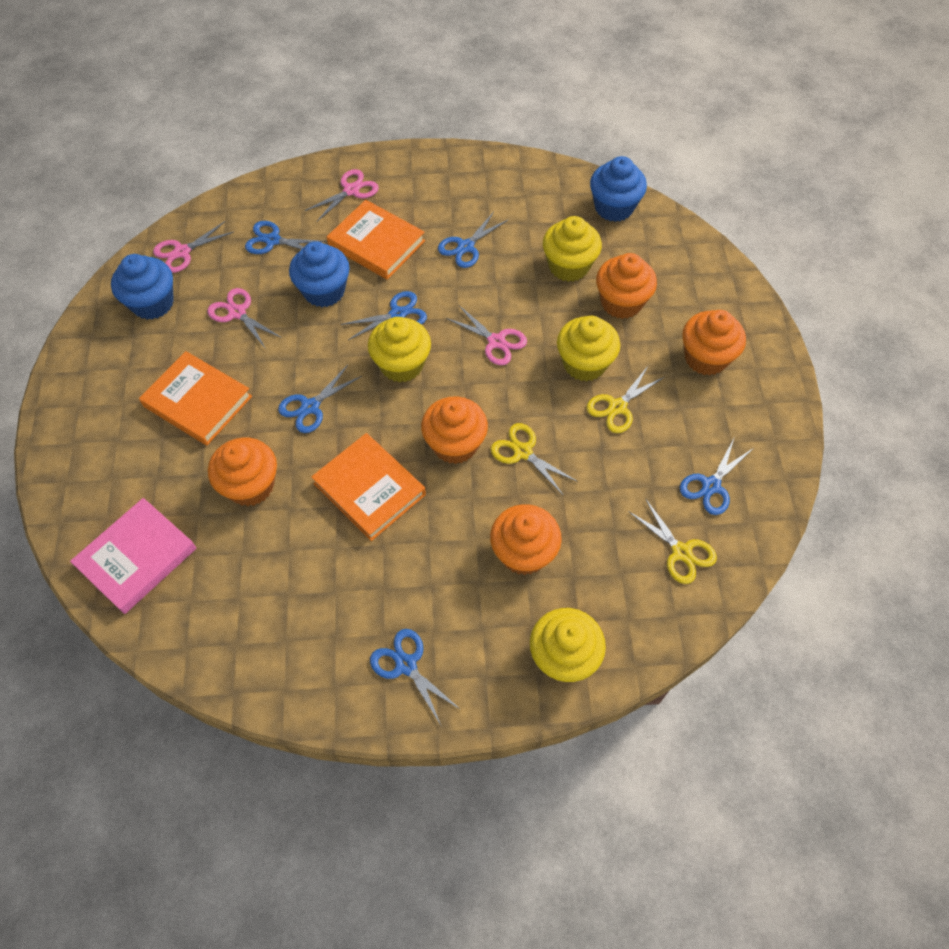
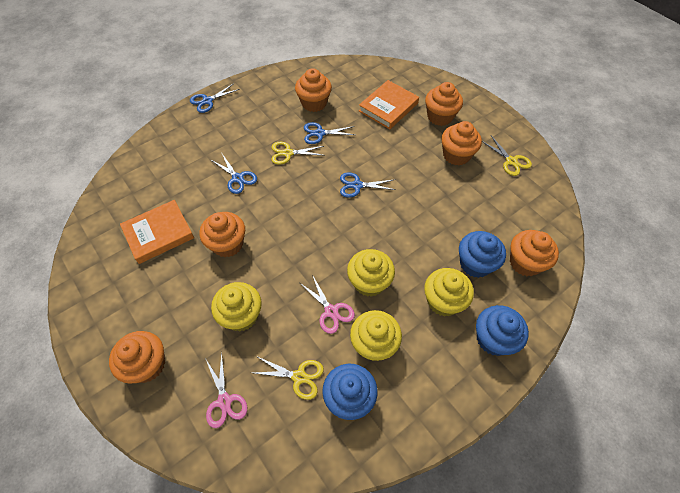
blue scissors: [245,221,327,254] [278,365,362,433] [341,291,427,340] [370,629,461,727] [438,212,508,268] [680,439,752,515] = 6 -> [190,83,240,113] [211,154,257,194] [304,122,355,144] [340,172,395,198] = 4
orange book: [139,351,252,445] [311,433,426,541] [327,200,425,280] = 3 -> [120,200,194,264] [359,80,419,129] = 2
orange cupcake: [208,437,277,506] [421,397,488,464] [490,504,562,575] [596,253,657,319] [682,310,746,376] = 5 -> [109,331,165,383] [200,212,245,257] [295,68,332,112] [425,82,463,126] [441,121,482,166] [510,230,559,276] = 6
pink book: [70,498,196,614] = 1 -> none = 0
pink scissors: [153,221,234,273] [208,288,282,349] [305,169,379,221] [446,305,527,365] = 4 -> [205,352,247,428] [300,275,355,334] = 2

